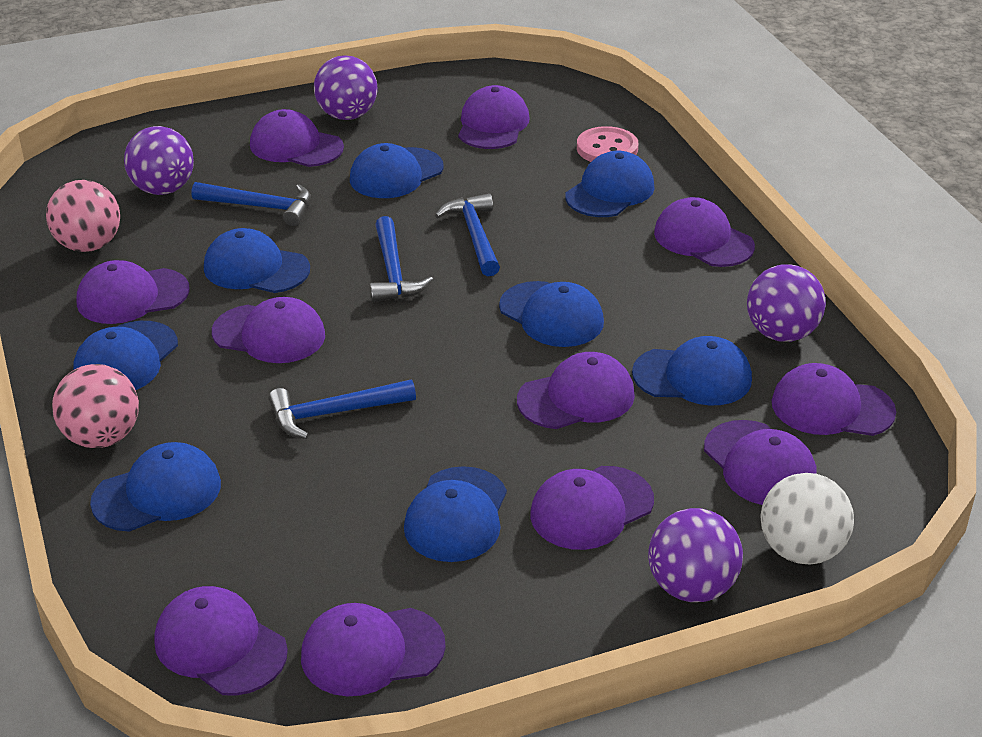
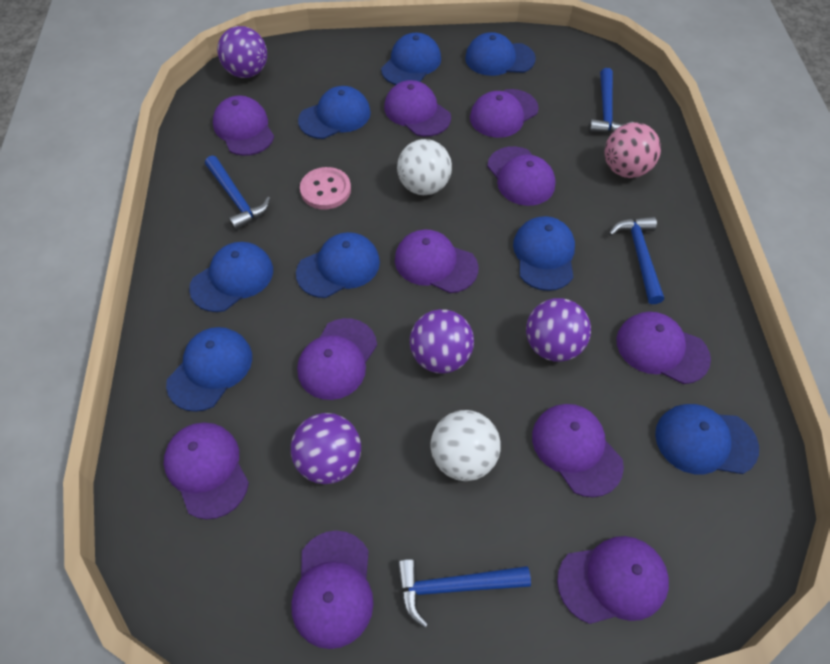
pink ball: [46,180,120,252] [52,364,139,448] = 2 -> [605,122,661,178] = 1
white ball: [761,473,854,565] = 1 -> [397,139,452,195] [430,410,501,481] = 2

